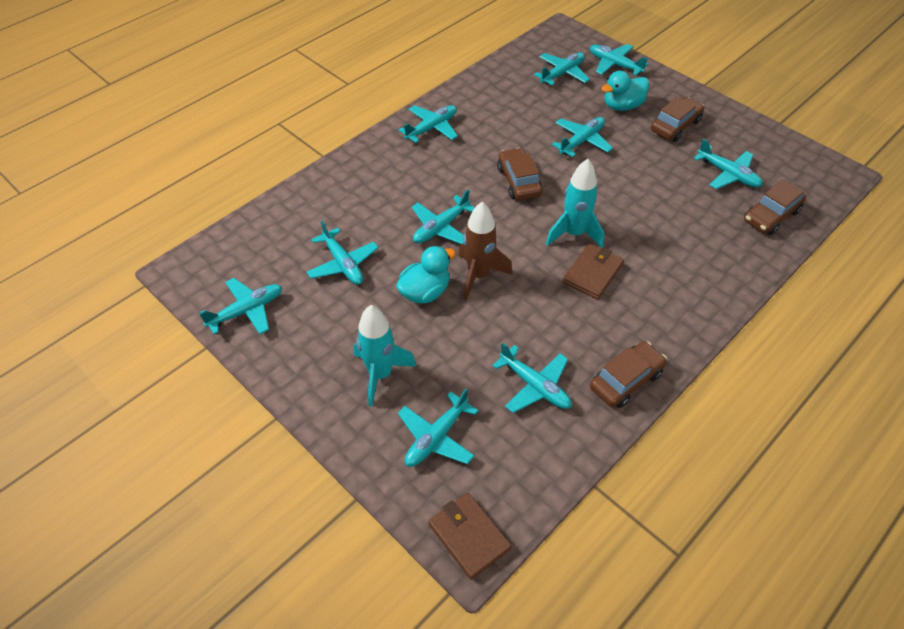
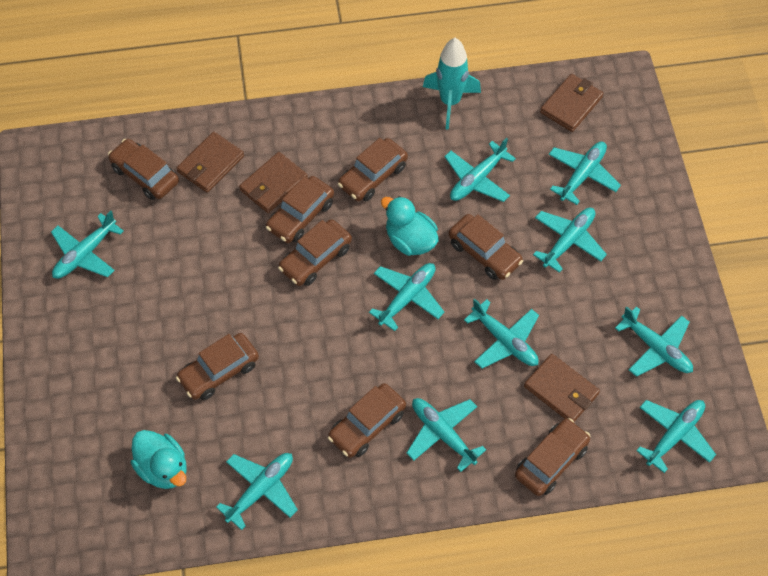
brown car: [497,148,543,200] [590,341,667,408] [651,97,704,142] [744,179,806,235] = 4 -> [108,139,179,200] [176,333,259,400] [266,176,334,243] [278,219,352,286] [328,383,406,458] [338,138,408,201] [448,214,523,280] [515,418,591,496] = 8
brown rocket: [458,202,513,300] = 1 -> none = 0
brown wallet: [428,493,511,580] [563,244,624,299] = 2 -> [177,132,244,193] [239,152,308,213] [524,354,600,422] [540,74,603,132] = 4
turquoise rocket: [353,305,416,406] [546,159,604,247] = 2 -> [423,38,481,130] = 1

